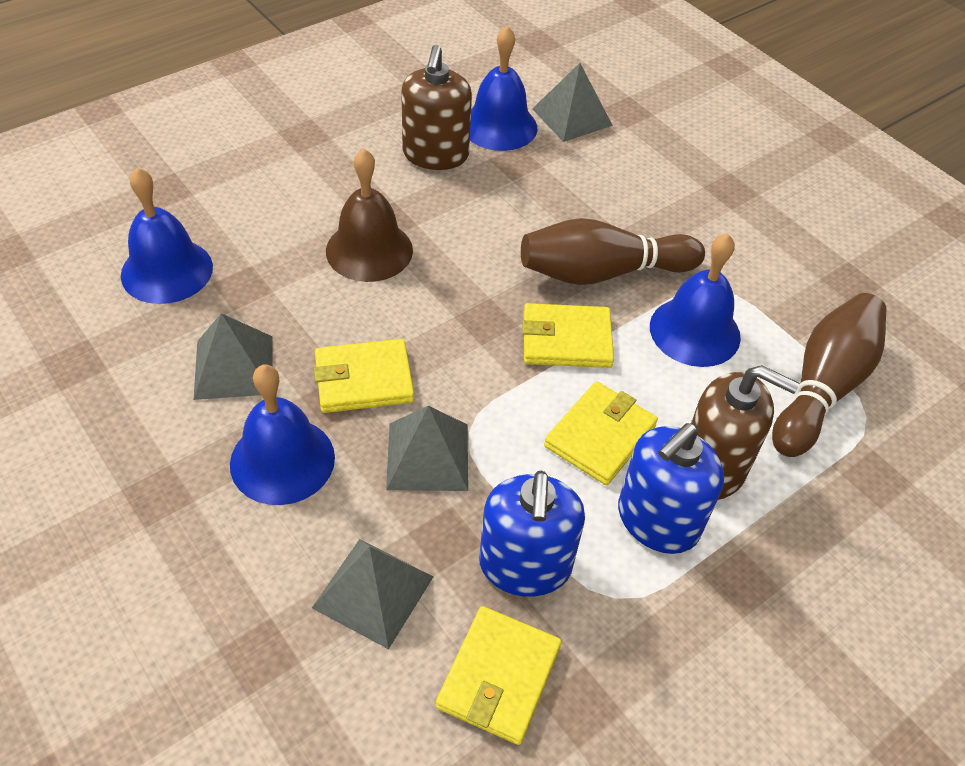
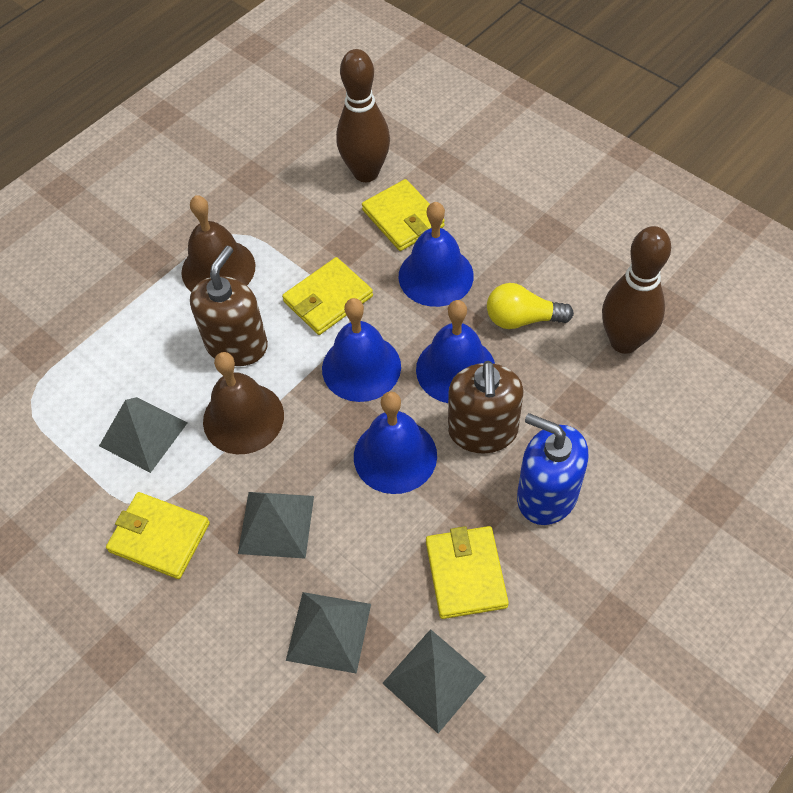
blue soap dispenser: [479,471,585,597] [618,423,724,554] = 2 -> [517,413,588,525] = 1
brown bell: [326,148,413,282] = 1 -> [181,195,255,292] [203,352,284,454] = 2
yellow light bulb: none = 0 -> [487,283,574,329] = 1

